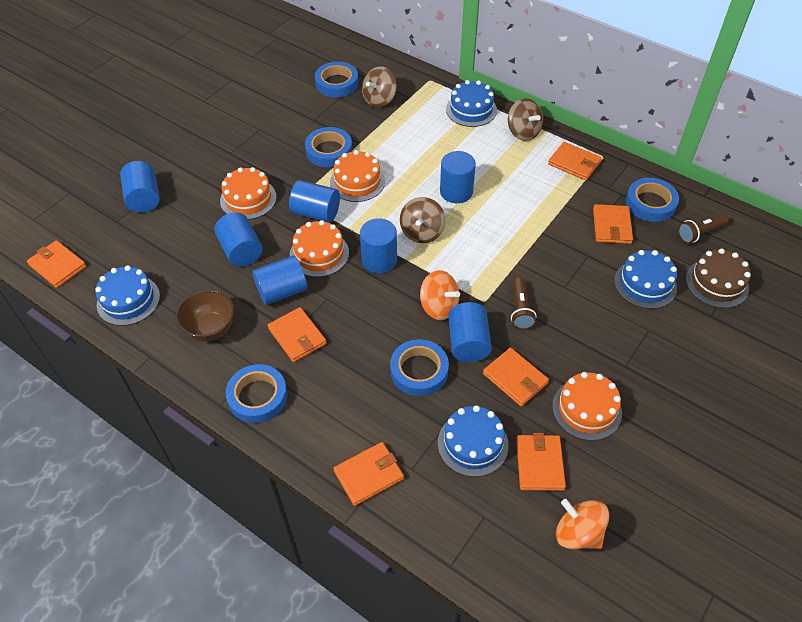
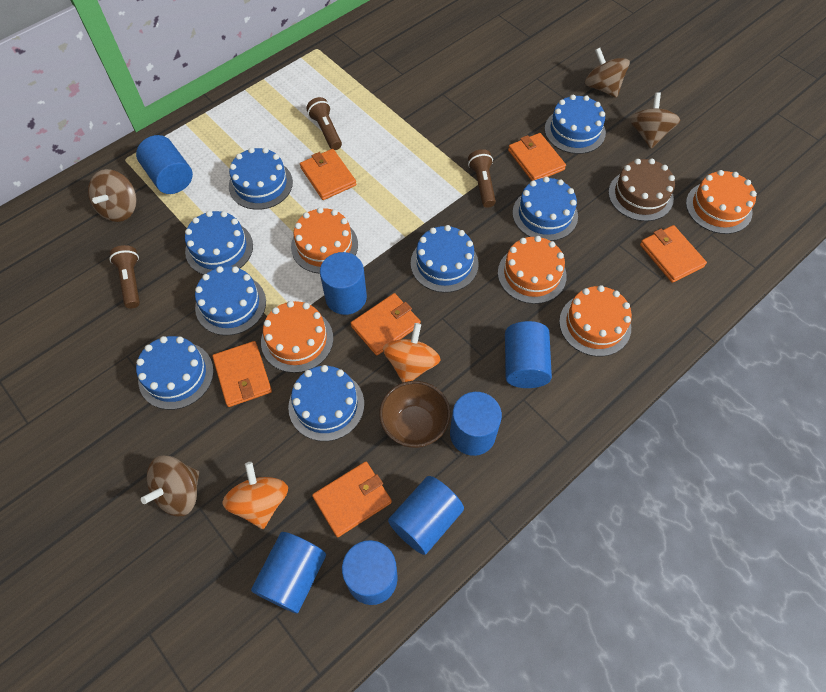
blue cake: [95,265,160,326] [438,405,509,477] [446,80,497,127] [614,250,677,309] = 4 -> [136,336,214,410] [185,211,253,275] [195,266,266,335] [229,148,293,210] [288,365,364,441] [411,225,479,293] [512,177,578,241] [545,95,606,154] = 8
blue tape: [226,364,288,423] [305,127,352,167] [315,62,359,97] [390,339,449,396] [626,178,679,222] = 5 -> none = 0
brown flashlight: [511,277,537,330] [678,213,729,244] = 2 -> [109,245,140,308] [306,97,342,150] [468,149,496,208] = 3
brown spinning top: [362,66,397,108] [400,197,445,243] [508,98,543,141] = 3 -> [88,169,137,222] [141,455,199,516] [585,48,630,98] [629,92,680,149] = 4
orange cake: [220,167,277,220] [290,220,349,277] [330,150,385,202] [552,372,622,441] = 4 -> [261,301,333,373] [291,207,358,274] [498,236,567,304] [559,285,632,356] [686,170,757,234] = 5
orange wallet: [27,240,86,288] [268,307,327,362] [333,442,404,506] [483,348,549,407] [516,433,566,491] [548,142,602,180] [593,204,633,244] = 7 -> [212,341,272,407] [300,149,356,200] [312,462,392,537] [351,293,421,356] [508,133,566,181] [640,225,707,283] = 6

